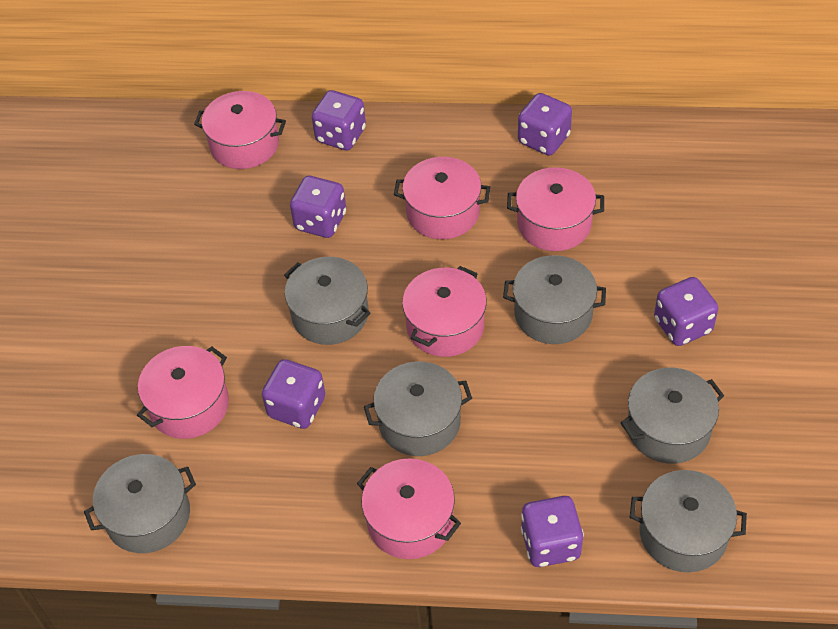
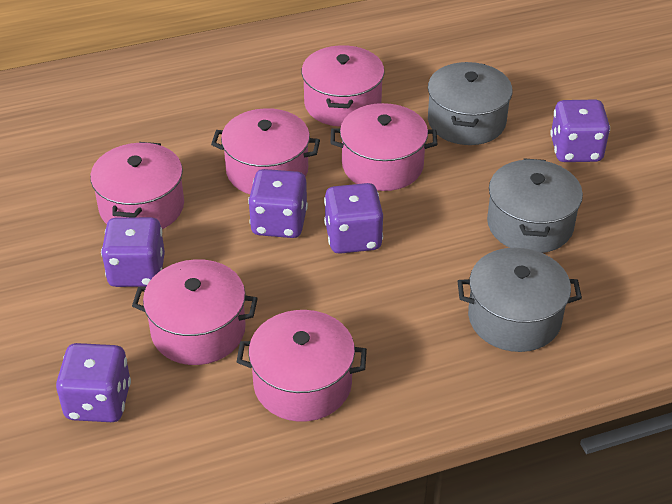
grey pot: [84,454,196,553] [284,257,371,345] [364,362,472,456] [503,255,606,344] [620,368,724,464] [630,470,747,572] = 6 -> [428,62,513,145] [458,248,582,352] [487,158,583,253] = 3
purple dice: [262,359,325,429] [290,176,346,238] [312,90,366,151] [518,93,572,155] [521,496,584,567] [654,277,718,346] = 6 -> [56,343,131,422] [101,217,165,287] [248,169,308,238] [324,183,383,254] [550,99,610,162] = 5

